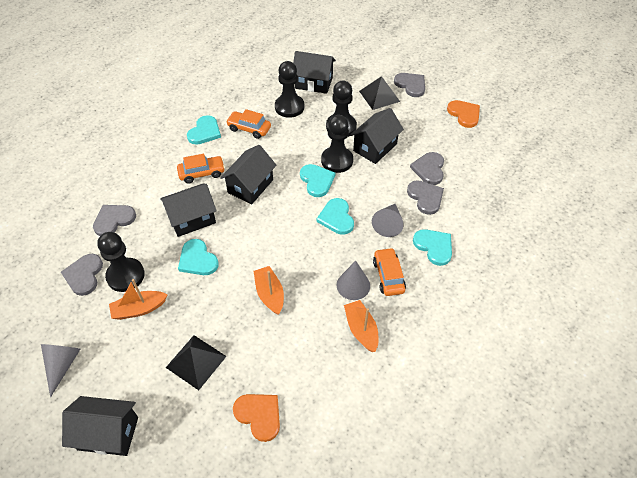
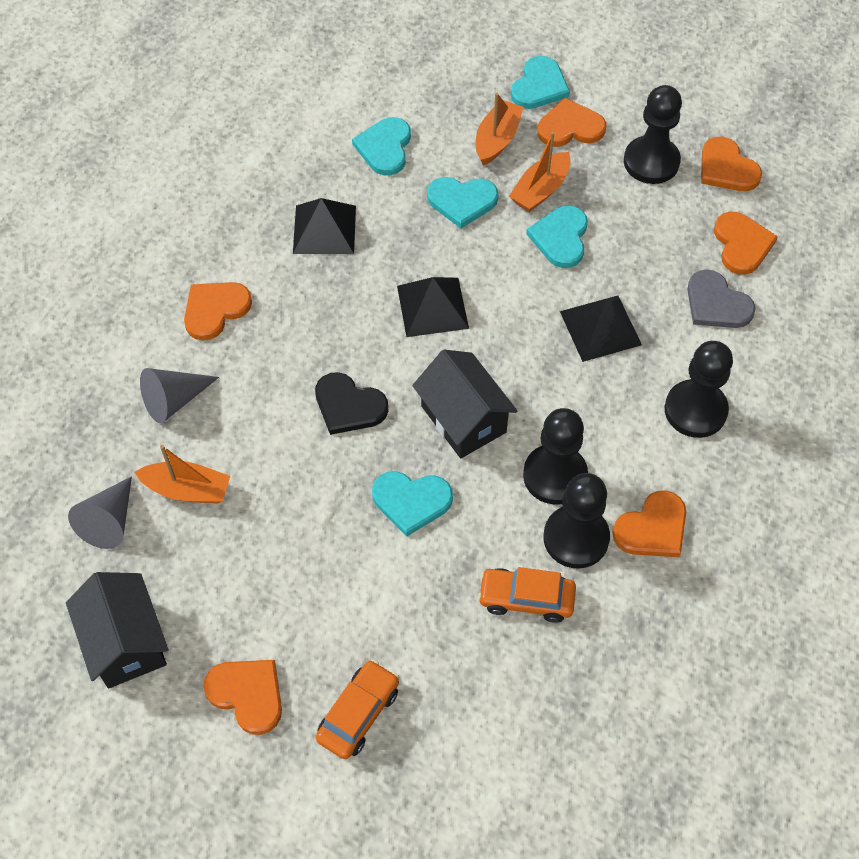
black heart: none = 0 -> [315,372,388,435] = 1
black house: [62,396,138,456] [160,184,217,237] [220,145,277,204] [293,51,336,94] [350,108,404,164] = 5 -> [66,572,168,688] [412,350,517,459] = 2
black pyramid: [166,335,227,390] [359,76,400,110] = 2 -> [293,198,356,254] [397,277,469,337] [560,295,642,362] = 3
grey cone: [41,344,80,397] [336,261,370,300] [372,204,404,237] = 3 -> [68,476,132,549] [140,368,219,423] = 2
grey heart: [61,254,103,296] [93,205,136,236] [394,73,425,97] [407,180,444,215] [410,152,444,185] = 5 -> [687,270,756,328] = 1
orange car: [177,154,225,184] [226,109,271,139] [373,248,406,296] = 3 -> [316,659,399,759] [478,567,576,623] = 2
orange heart: [233,394,280,442] [447,100,480,128] = 2 -> [184,282,252,341] [203,660,282,735] [537,98,606,147] [612,490,686,557] [701,137,762,191] [714,211,778,275] = 6

